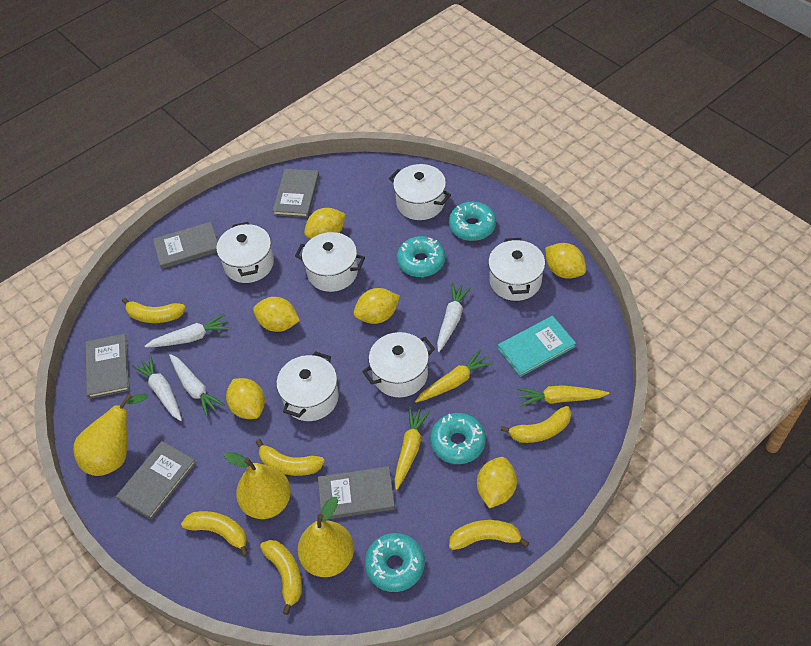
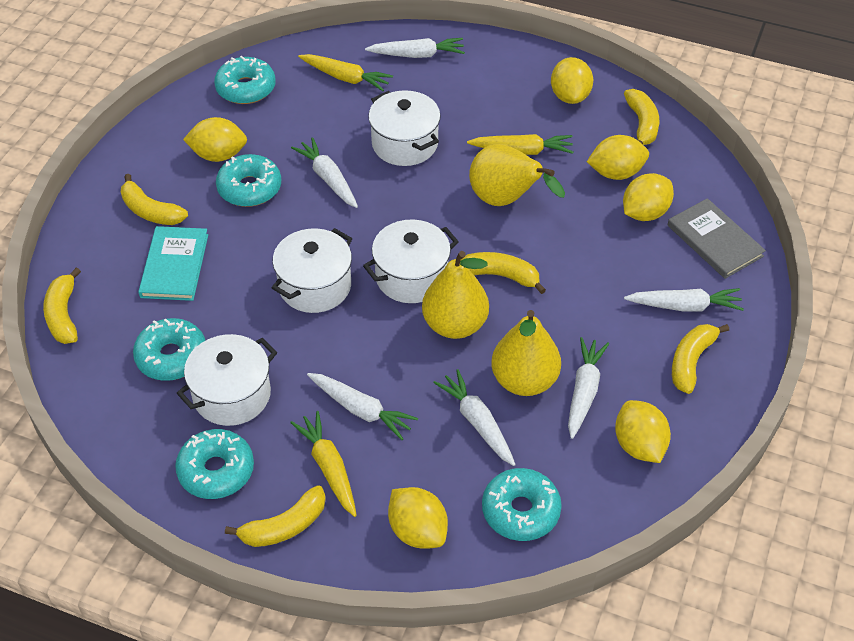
grey book: [85,334,129,399] [116,441,196,519] [153,222,218,269] [272,169,319,218] [318,466,395,519] = 5 -> [668,198,766,279] = 1
turquoise donut: [365,533,425,592] [397,236,445,277] [430,413,486,464] [449,202,496,241] = 4 -> [133,318,205,381] [175,429,254,499] [214,56,276,104] [216,154,281,207] [482,468,562,541] = 5
white carrot: [132,355,182,421] [145,313,230,347] [169,354,225,417] [437,283,472,352] = 4 -> [291,137,358,208] [307,373,418,440] [365,38,465,58] [433,369,516,466] [568,337,609,439] [624,288,744,312] = 6
white pot: [216,222,274,283] [276,351,339,421] [295,232,365,292] [362,332,435,397] [389,164,451,220] [488,238,545,301] = 6 -> [177,334,277,426] [272,228,352,313] [363,219,459,303] [368,90,441,166] = 4

